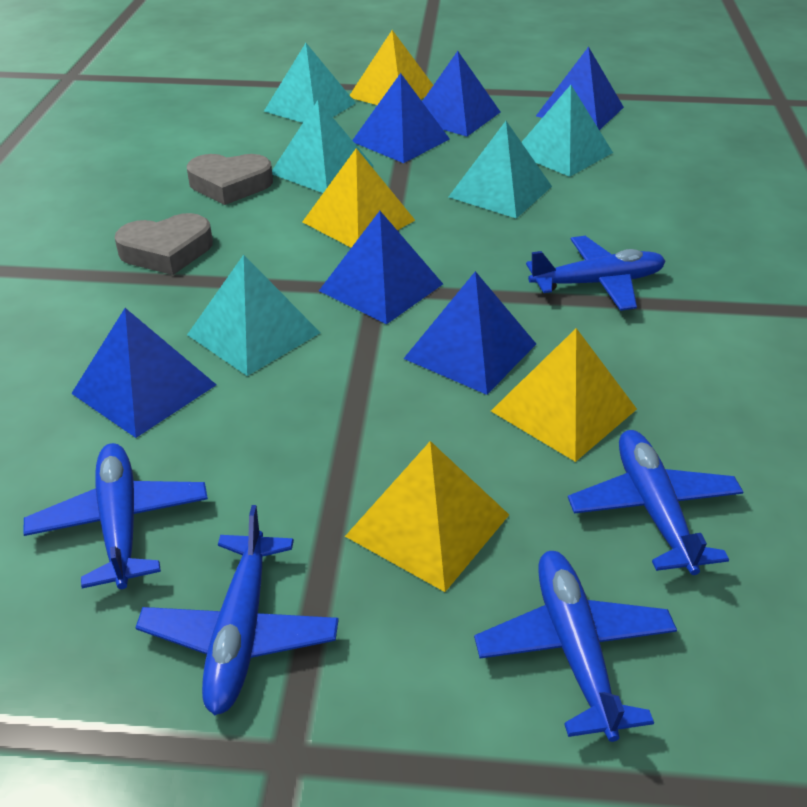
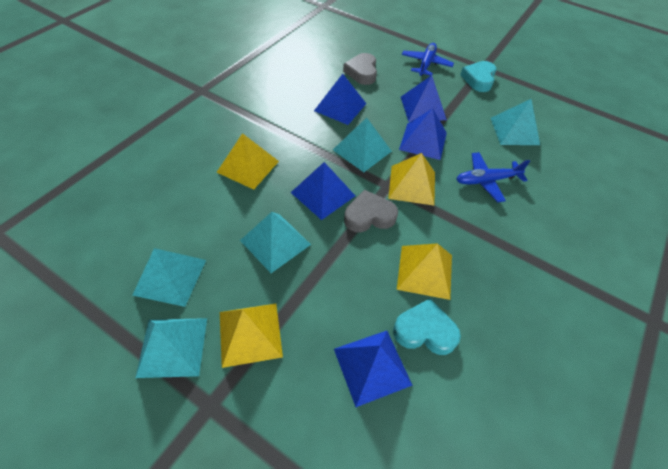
blue plane: [23,443,208,589] [135,505,339,715] [474,551,677,742] [526,236,665,311] [568,430,743,575] = 5 -> [402,43,454,76] [456,152,530,202] = 2
blue pyramid: [71,308,217,438] [319,211,443,324] [352,73,450,163] [403,271,536,395] [422,51,500,136] [536,47,624,130] = 6 -> [290,162,355,220] [314,74,366,125] [334,331,413,407] [399,108,447,160] [401,75,447,122] = 5
turquoise heart: none = 0 -> [393,298,461,355] [460,61,497,92] = 2

